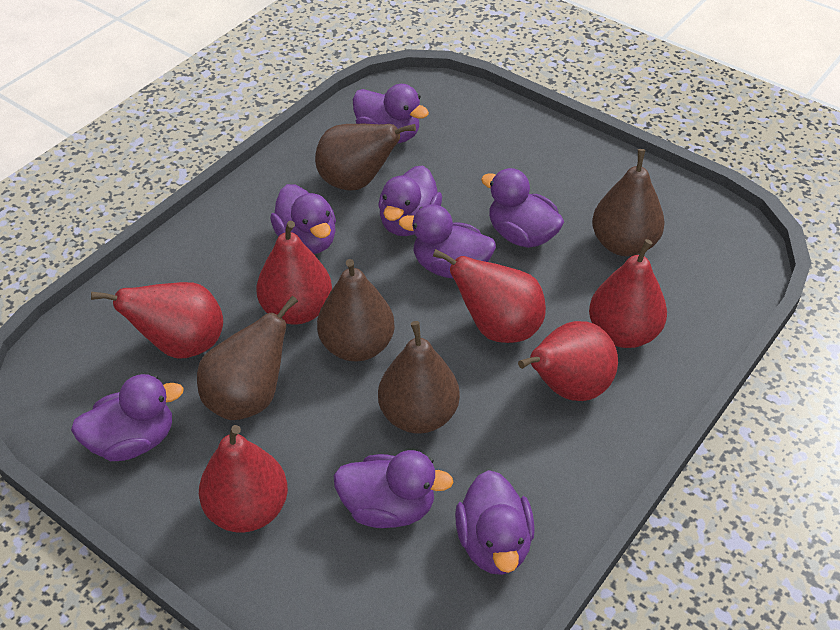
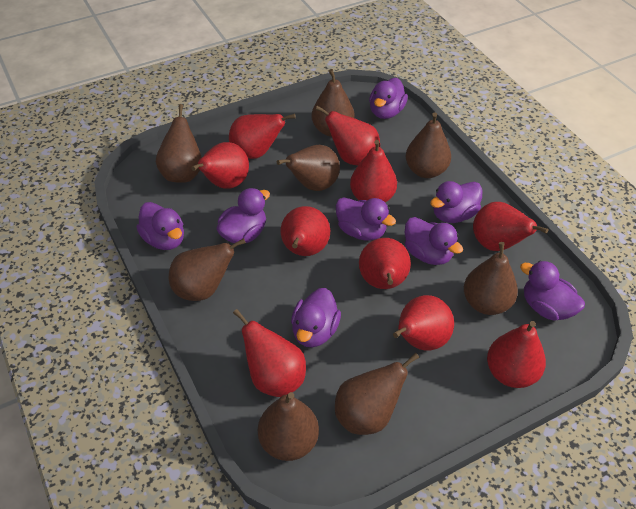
brown pear: [197,296,298,420] [315,124,416,190] [317,259,395,361] [378,321,460,434] [592,149,665,256] = 5 -> [156,104,202,183] [169,238,246,301] [258,392,319,461] [277,145,340,191] [312,69,355,137] [335,353,419,435] [406,112,451,178] [464,242,518,315] = 8
red pear: [91,282,223,359] [199,425,288,532] [256,221,332,325] [433,249,546,343] [518,321,618,401] [589,239,667,348] = 6 -> [191,142,249,189] [229,114,296,159] [233,309,306,397] [281,206,330,256] [316,106,380,165] [350,140,397,203] [359,238,411,289] [393,295,454,351] [473,202,548,251] [487,321,546,388] = 10

